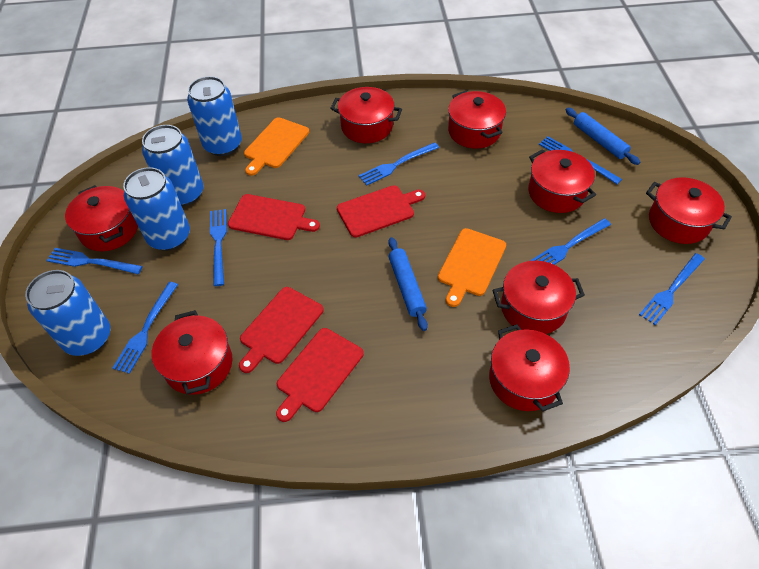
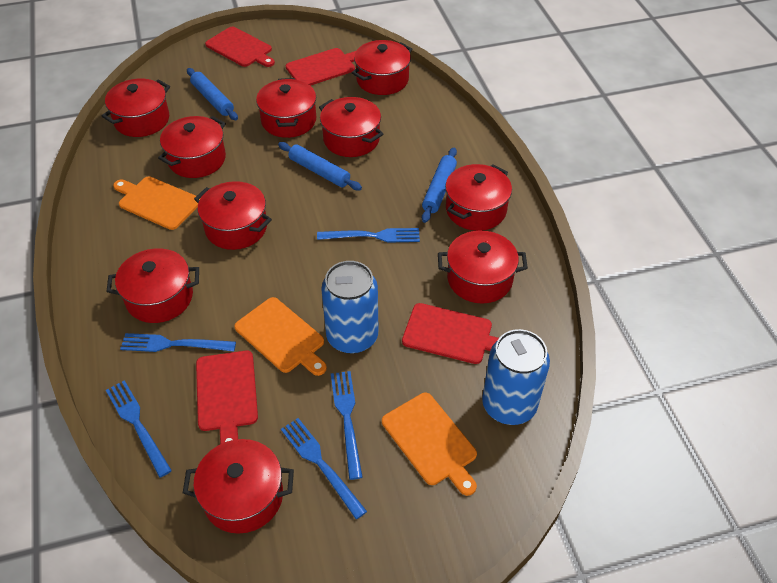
blue can: [25,270,110,356] [123,167,190,251] [142,125,204,206] [187,76,242,156] = 4 -> [321,261,378,354] [482,329,550,425] = 2
blue fork: [46,248,143,274] [112,282,178,374] [210,209,227,286] [358,142,439,186] [530,218,611,265] [539,136,622,185] [639,253,705,325] = 7 -> [106,380,172,478] [120,333,236,352] [281,418,367,519] [317,228,420,243] [331,371,363,480] = 5
blue rolling pin: [388,237,428,331] [566,108,640,165] = 2 -> [187,68,238,120] [278,142,362,190] [422,147,457,223] = 3
orange cutting board: [244,117,309,176] [438,228,506,307] = 2 -> [113,176,200,230] [234,297,327,376] [382,393,477,496] = 3
red pot: [65,185,138,251] [152,310,233,395] [330,87,402,143] [448,91,506,149] [489,324,570,412] [493,261,585,334] [528,149,596,213] [646,177,732,244] = 8 -> [102,78,170,137] [106,248,199,323] [158,116,226,178] [183,439,294,534] [194,181,272,250] [256,78,316,138] [319,97,383,157] [352,40,412,95] [438,230,528,304] [445,164,512,231] = 10

